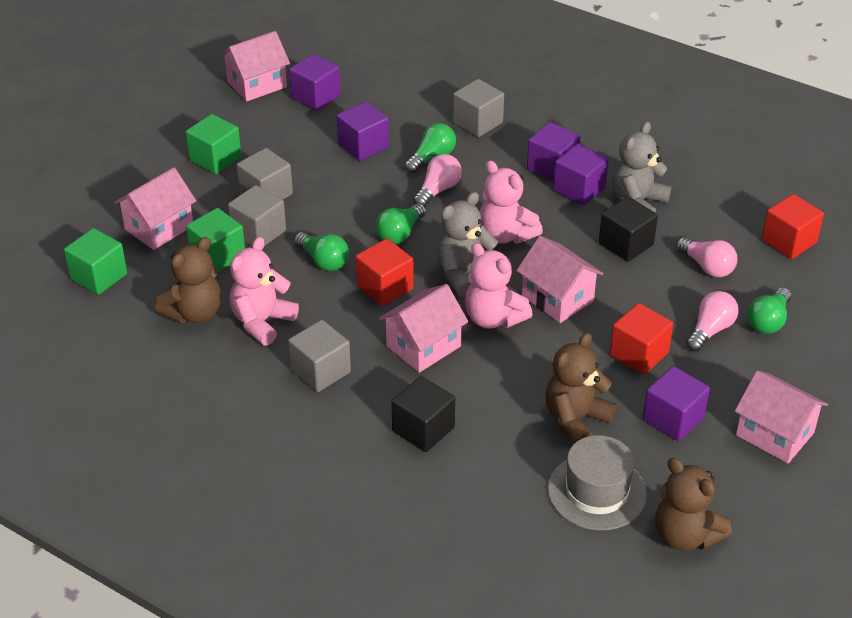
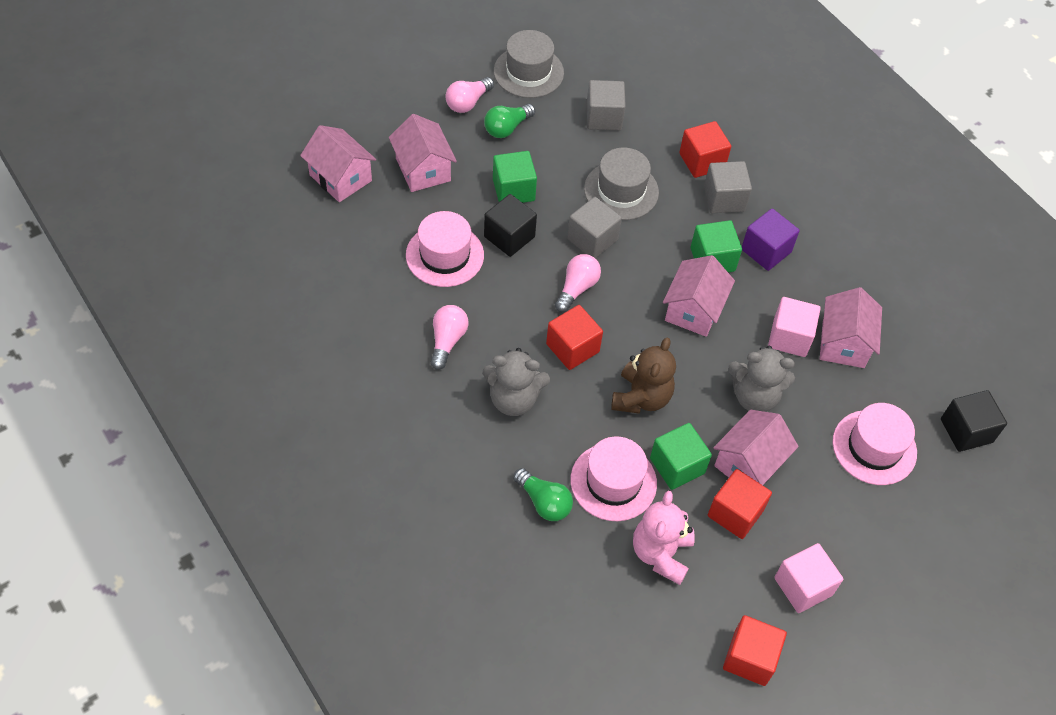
brown teddy bear: [155,237,221,323] [545,333,616,444] [655,458,732,551] = 3 -> [611,338,676,413] = 1
green light bulb: [294,232,349,271] [376,203,426,244] [405,123,456,173] [747,287,791,334] = 4 -> [484,104,535,138] [513,468,573,521] = 2
grey cube: [228,185,286,246] [237,148,293,200] [288,320,351,392] [453,79,504,137] = 4 -> [567,197,622,258] [586,80,626,130] [704,161,752,213] = 3
grey hat: [548,435,647,531] = 1 -> [494,30,564,98] [584,147,659,220] = 2
pink cube: none = 0 -> [768,297,821,357] [774,543,843,613] = 2
pink hat: none = 0 -> [406,211,484,287] [570,436,657,521] [833,403,917,485] = 3
pink teddy bear: [230,237,299,346] [465,243,533,329] [480,161,543,244] = 3 -> [633,491,695,585] = 1
purple cube: [289,54,340,111] [337,101,389,161] [527,122,580,181] [553,144,609,206] [643,366,710,441] = 5 -> [742,208,800,271] = 1
red cube: [356,238,414,306] [610,303,673,375] [762,194,824,259] = 3 -> [546,305,603,370] [679,121,731,178] [708,469,772,539] [723,615,787,686] = 4

